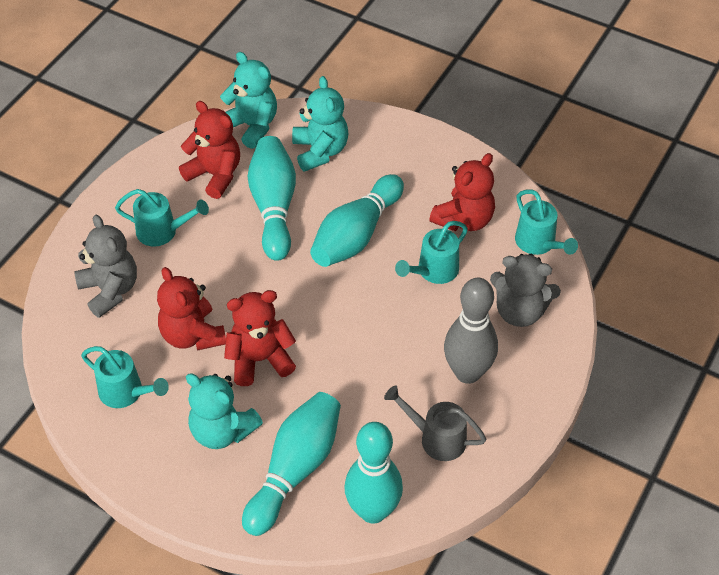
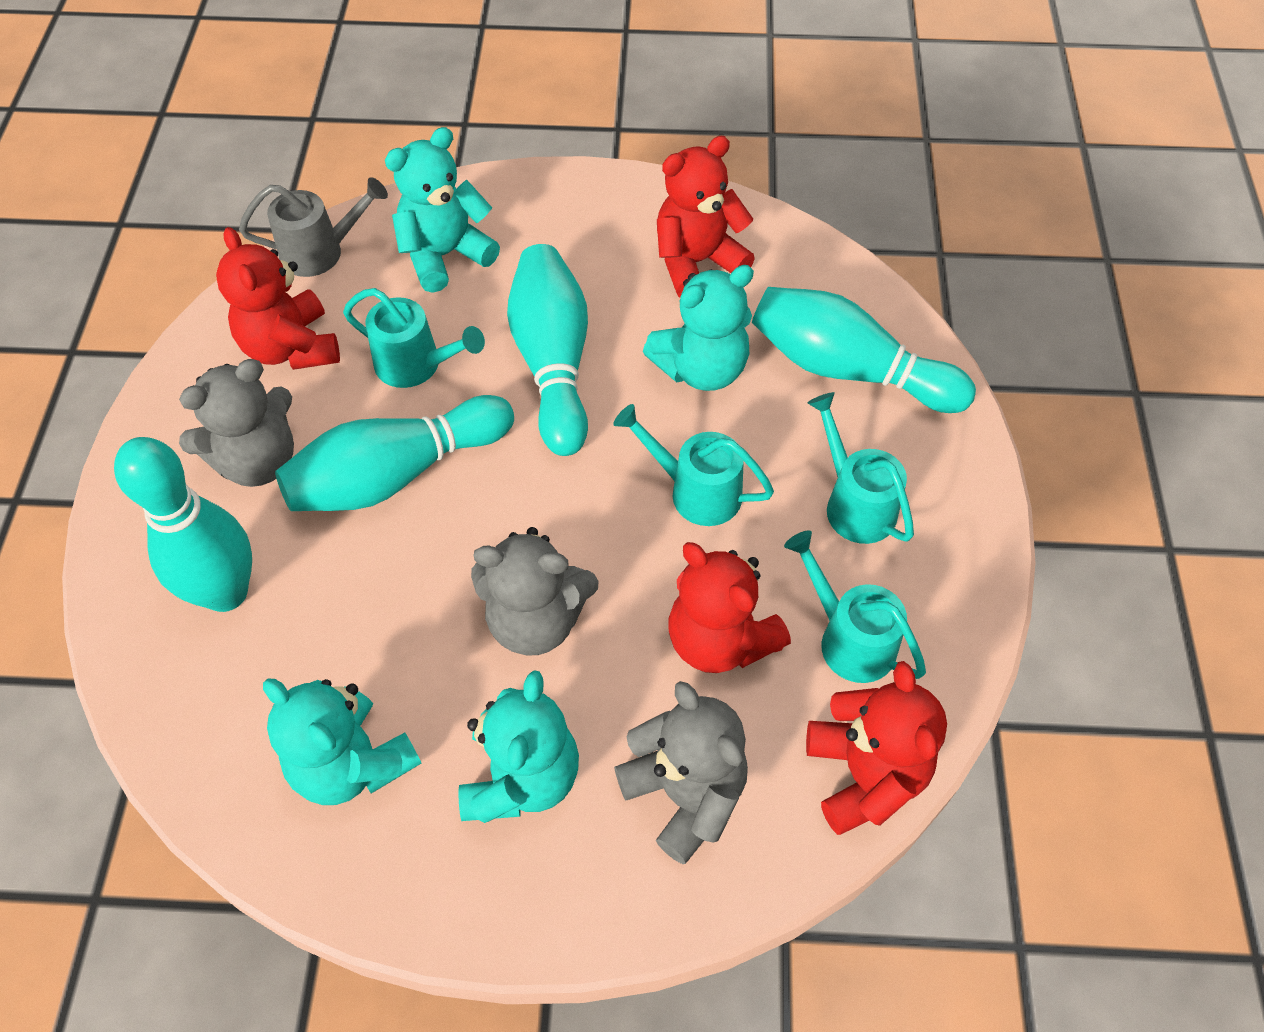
grey bowling pin: [444,277,498,384] = 1 -> none = 0
grey teddy bear: [74,215,137,318] [490,254,561,327] = 2 -> [179,359,294,487] [471,527,598,656] [614,681,748,864] = 3
turquoise teddy bear: [186,373,263,449] [220,52,277,149] [292,76,348,172] = 3 -> [263,679,421,805] [385,127,500,293] [458,670,579,823] [643,265,754,391] = 4

